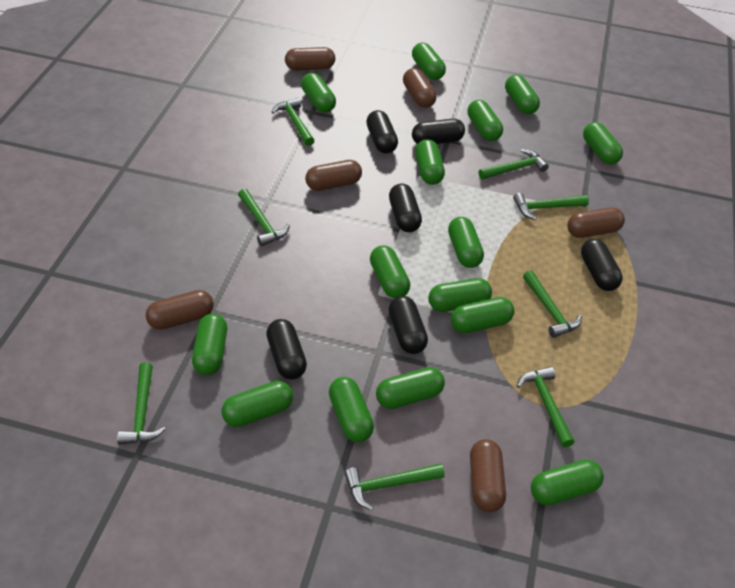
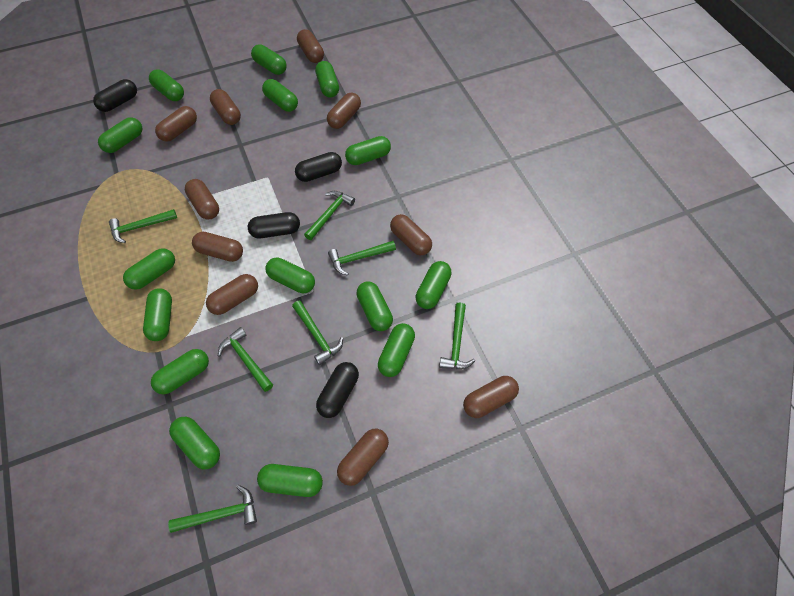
black capsule: [266,319,307,380] [366,110,398,154] [388,296,428,354] [389,184,422,232] [412,118,465,144] [581,239,623,291] = 6 -> [93,79,137,112] [248,212,300,238] [295,152,342,182] [316,362,359,418] = 4
brown capsule: [145,290,214,330] [285,47,335,71] [305,160,362,191] [403,68,437,108] [470,439,506,512] [567,207,625,238] = 6 -> [155,106,197,142] [185,179,219,220] [192,232,243,262] [206,274,258,315] [210,89,241,125] [297,29,324,63] [327,93,361,129] [337,429,389,486] [390,214,432,255] [463,376,519,418] = 10
green hammer: [117,362,166,445] [238,189,290,247] [271,98,314,146] [344,463,445,510] [479,149,549,180] [513,193,589,220] [517,367,574,447] [523,270,582,338] = 8 -> [109,209,177,243] [168,485,257,533] [218,327,273,392] [292,301,343,365] [304,191,355,240] [328,241,396,276] [439,302,475,369] = 7

